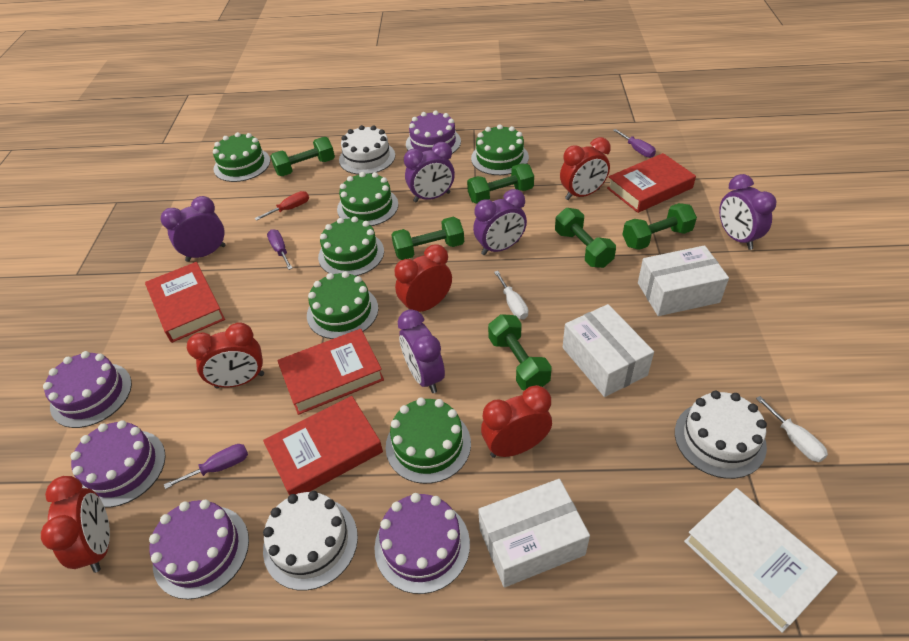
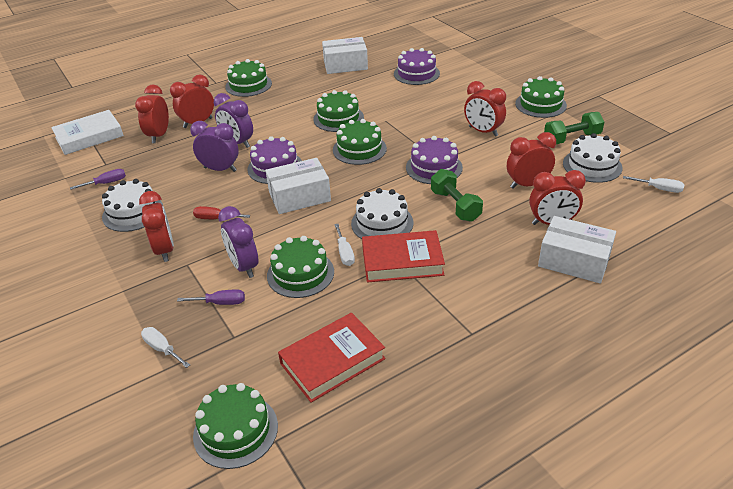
green dumbbell: [270,137,335,176] [391,217,464,260] [467,163,534,204] [488,314,552,391] [555,208,616,268] [622,203,697,250] = 6 -> [431,169,483,222] [544,112,604,144] = 2
purple cake: [43,351,132,428] [71,420,166,508] [149,500,249,599] [374,493,470,594] [406,110,461,154] = 5 -> [248,136,302,184] [394,48,440,85] [406,136,463,184] = 3
purple clock: [160,196,226,262] [398,309,445,393] [404,142,455,202] [473,189,527,255] [719,174,776,250] = 5 -> [190,121,239,172] [214,93,253,148] [218,206,258,278] = 3
purple screwdriver: [164,444,248,489] [267,229,292,270] [613,129,656,158] = 3 -> [70,169,126,190] [177,290,245,305] = 2
red book: [145,262,225,343] [263,396,383,495] [277,329,384,415] [607,153,696,213] = 4 -> [278,313,386,403] [362,230,445,283] = 2
red clock: [41,476,110,573] [187,323,264,388] [395,244,452,312] [481,385,552,458] [560,137,611,200] = 5 -> [135,84,169,143] [139,191,174,262] [170,74,214,128] [464,81,506,137] [507,132,556,189] [529,170,586,225] = 6
white screwdriver: [494,271,528,319] [756,396,828,462] = 2 -> [141,327,190,368] [334,224,355,266] [623,176,685,193] = 3

